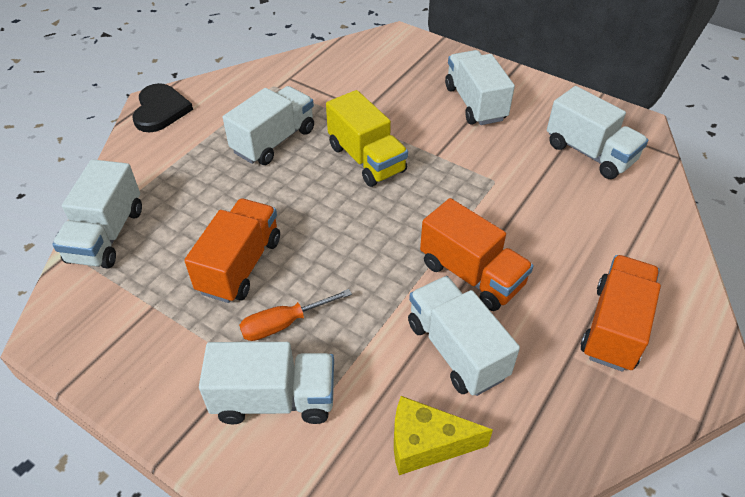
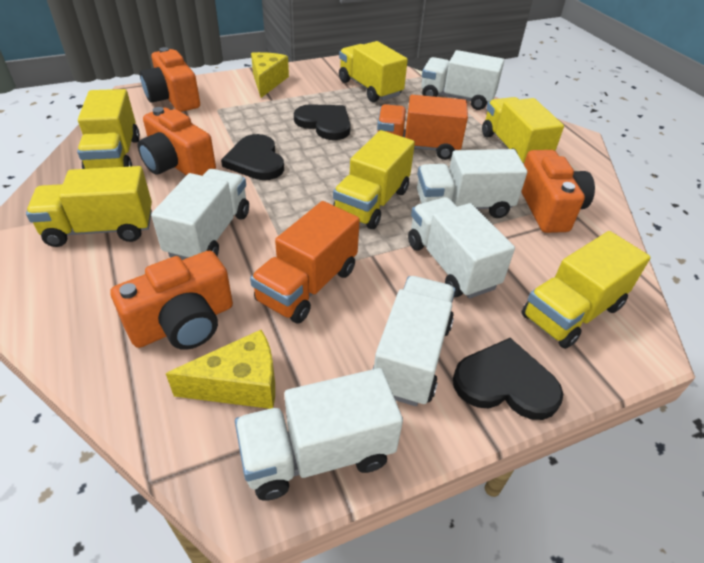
black heart: [132,83,193,132] = 1 -> [221,134,284,180] [294,104,351,140] [453,338,563,420] = 3
orange camera: none = 0 -> [110,250,233,350] [138,107,216,176] [140,47,200,112] [521,150,595,233] = 4
orange screwdriver: [239,289,352,341] = 1 -> none = 0
orange truck: [184,199,280,303] [420,198,534,311] [581,255,661,372] = 3 -> [250,201,360,324] [377,95,468,160] = 2
yellow cheese: [394,396,493,475] = 1 -> [166,330,275,409] [251,52,289,98] = 2
yellow truck: [326,90,408,187] = 1 -> [26,166,152,247] [77,89,140,169] [333,130,415,229] [339,41,408,102] [482,97,564,164] [521,231,651,349] = 6

